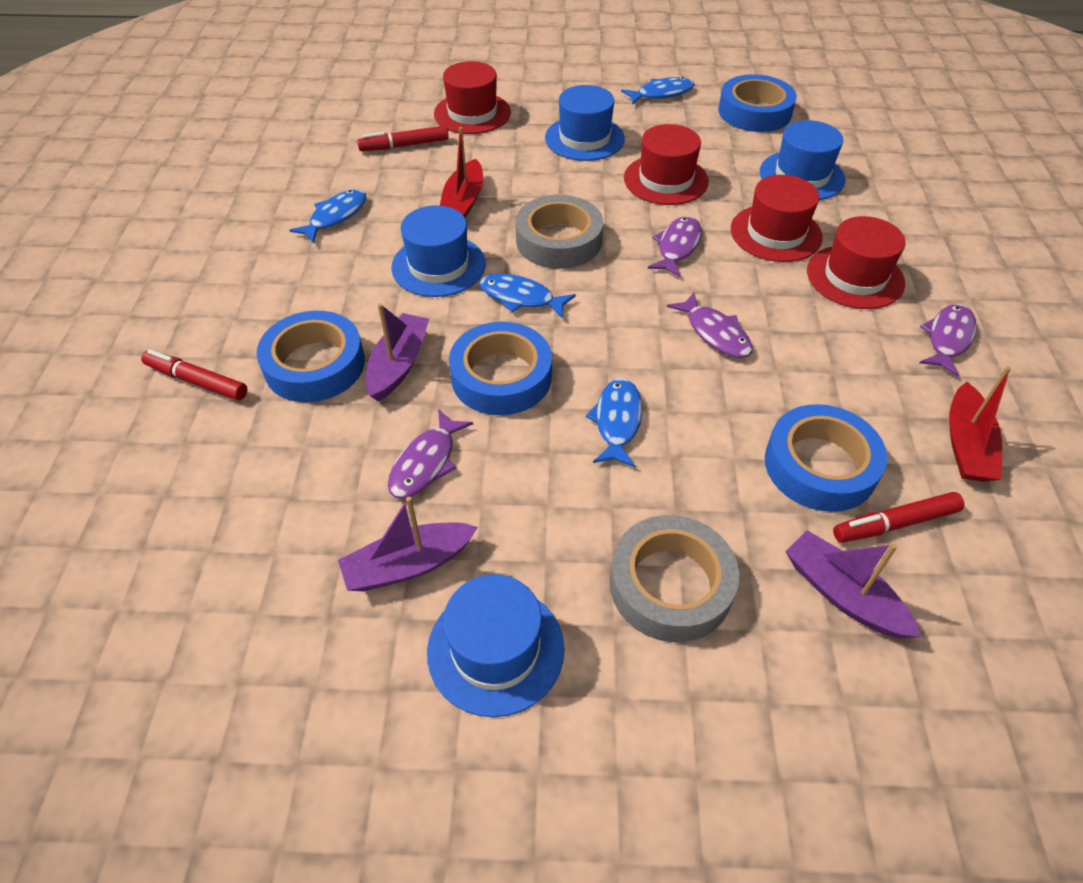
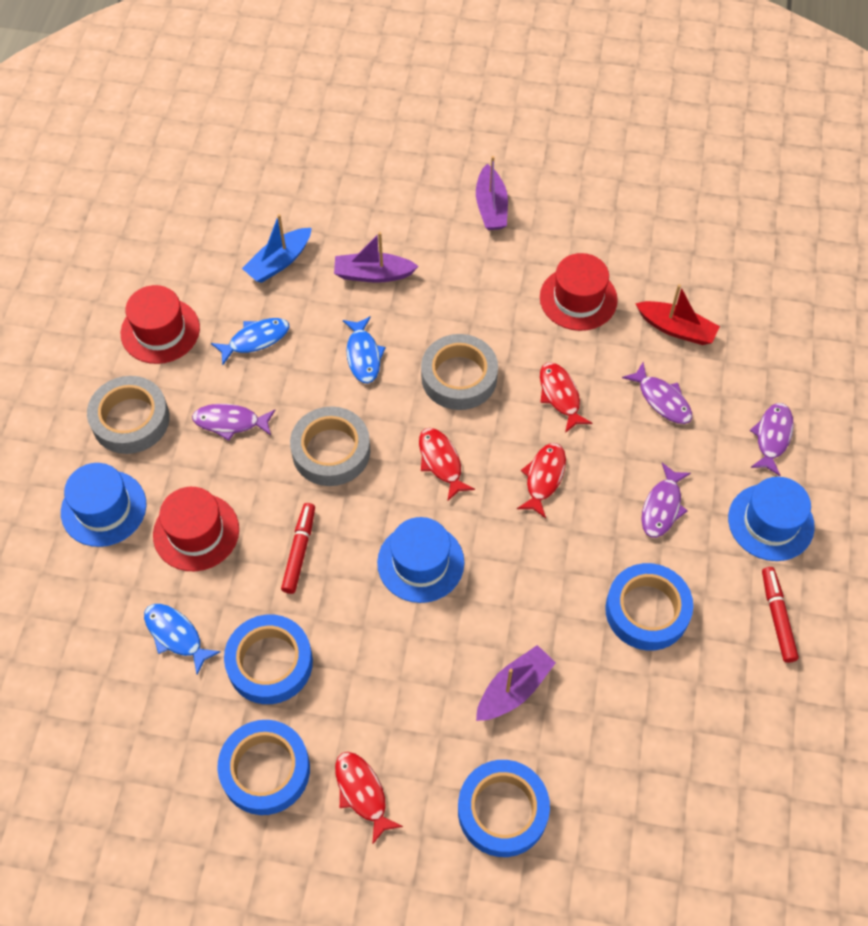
blue boat: none = 0 -> [242,214,311,283] = 1
blue fish: [290,189,366,243] [479,273,576,319] [586,378,642,467] [621,77,695,105] = 4 -> [144,604,221,674] [211,318,289,365] [343,316,386,383] = 3
blue hat: [391,205,486,297] [427,574,564,717] [545,85,625,161] [760,120,845,200] = 4 -> [61,463,146,547] [377,517,464,603] [728,477,815,561] = 3
grey tape: [515,195,603,269] [610,515,739,642] = 2 -> [87,376,170,454] [290,406,371,486] [421,334,498,410] = 3
red boat: [440,127,483,218] [949,367,1011,482] = 2 -> [635,284,720,345] = 1
red fish: none = 0 -> [335,752,403,845] [419,428,475,502] [517,443,566,518] [540,362,592,433] = 4
red hat: [434,61,511,134] [624,124,709,205] [731,175,823,262] [807,216,906,309] = 4 -> [121,285,200,364] [153,487,239,571] [540,253,618,331] = 3
red marker: [141,349,247,401] [357,126,448,151] [833,492,964,542] = 3 -> [281,503,315,594] [762,567,799,663] = 2

